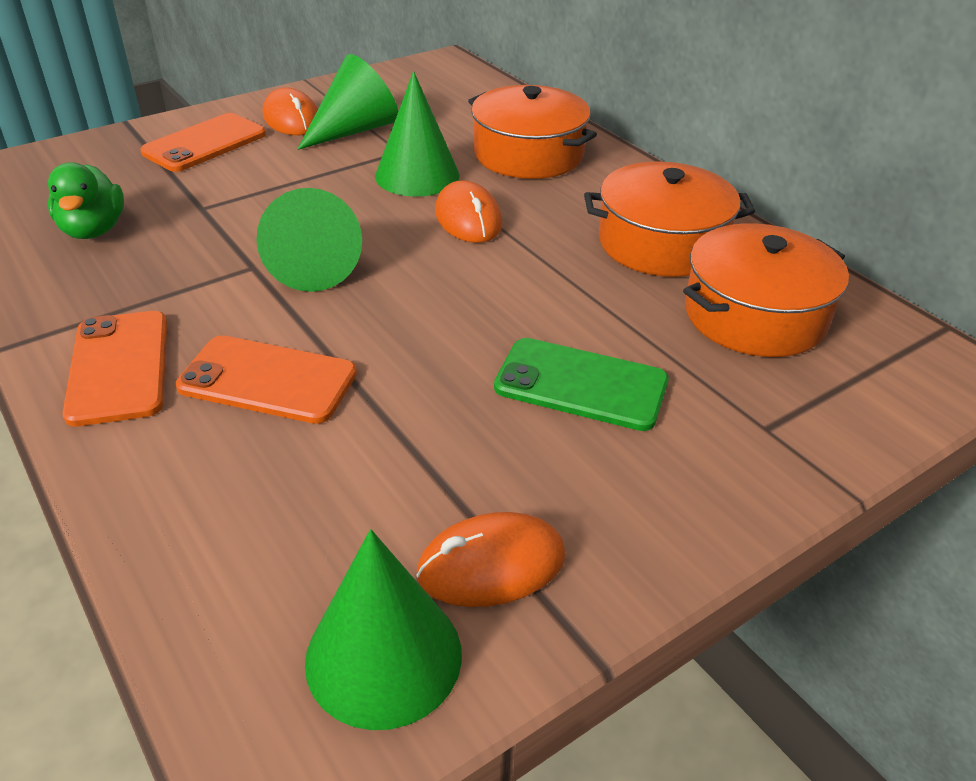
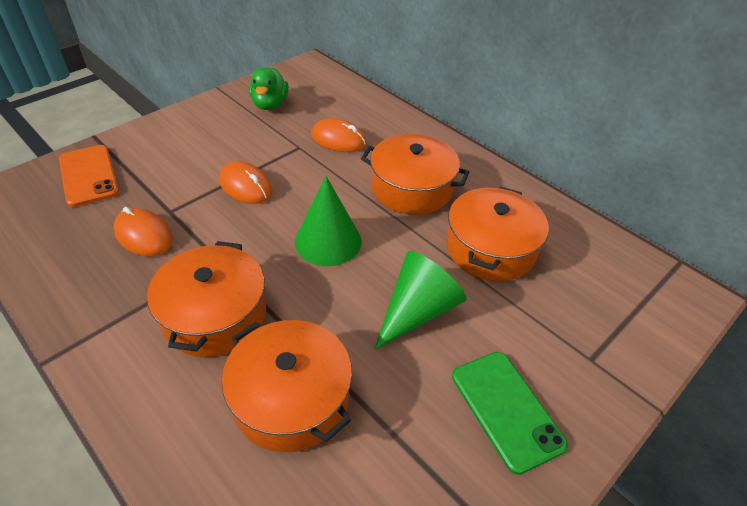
green cone: [256,188,362,292] [297,54,398,150] [305,529,462,730] [375,71,459,197] = 4 -> [295,176,362,266] [374,251,467,350] = 2
orange phone: [63,311,167,426] [140,113,266,172] [176,335,357,424] = 3 -> [59,145,119,207] = 1
orange pot: [468,85,597,179] [584,161,755,277] [683,223,849,357] = 3 -> [147,241,266,357] [222,320,352,452] [361,134,469,215] [446,186,549,281] = 4

